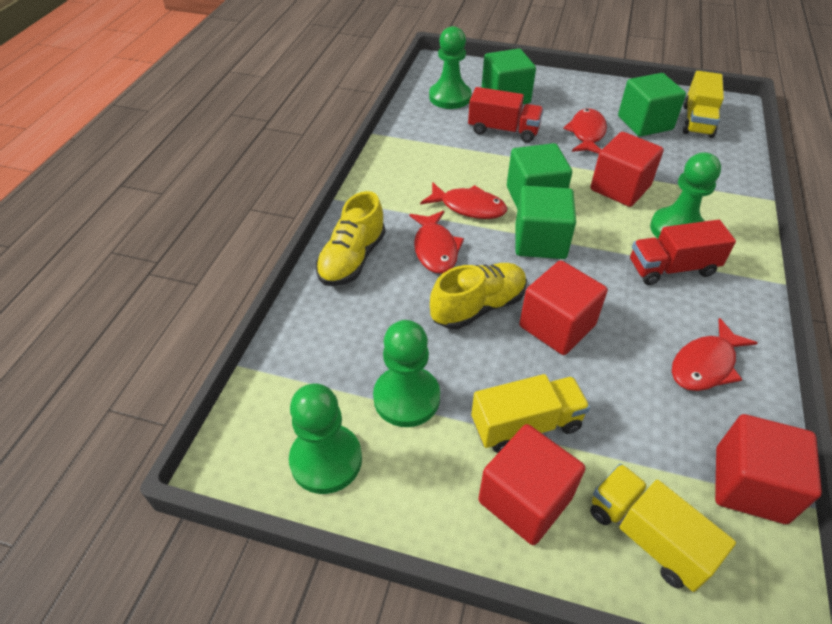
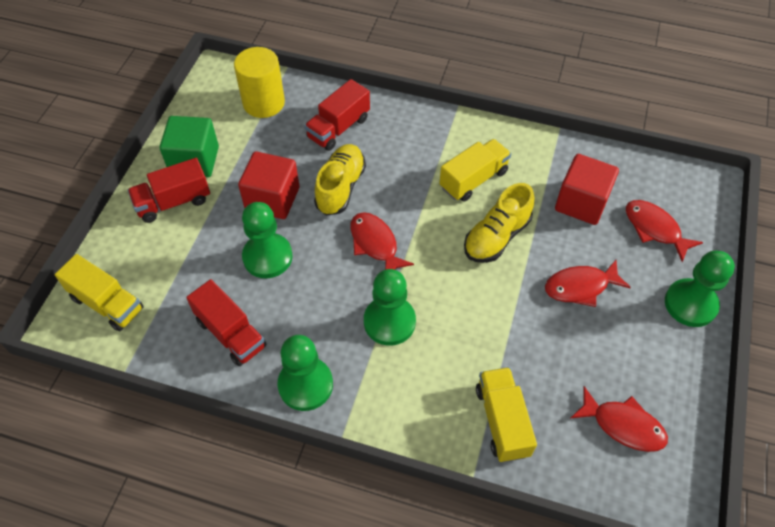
green cube: [481,49,536,104] [507,143,572,210] [515,186,576,259] [618,73,686,137] = 4 -> [160,116,219,177] = 1
red cube: [478,424,585,545] [519,260,608,355] [590,132,664,207] [715,414,822,524] = 4 -> [238,151,299,219] [555,154,619,225] = 2
red truck: [468,87,544,143] [630,220,736,285] = 2 -> [128,158,210,223] [186,279,266,366] [304,79,370,151] = 3
yellow cylinder: none = 0 -> [234,47,285,118] = 1

